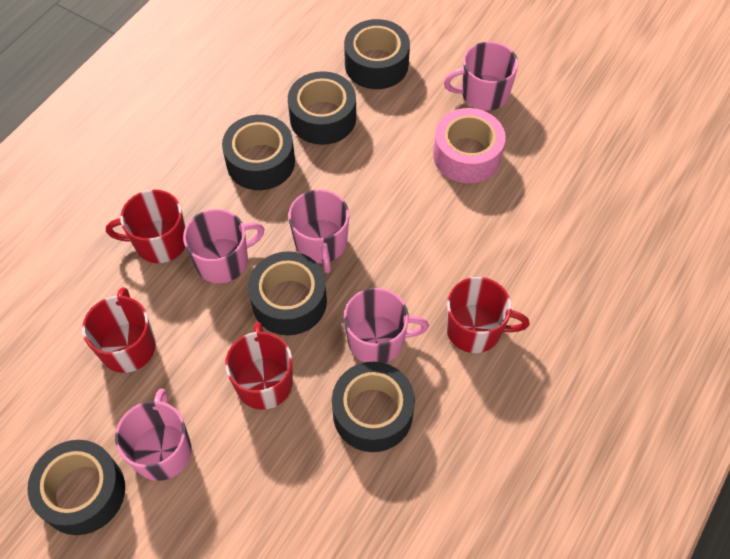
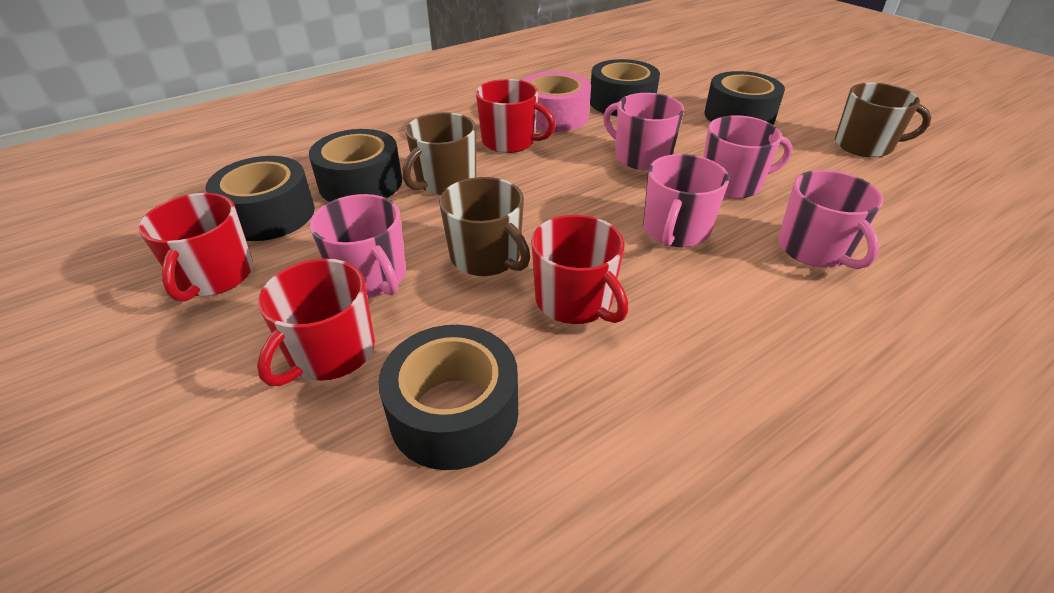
black tape: [27,440,125,535] [222,115,295,190] [248,251,327,335] [288,71,356,145] [332,362,415,452] [344,19,410,89] = 6 -> [205,156,315,241] [309,129,402,202] [379,325,518,470] [590,59,660,116] [704,71,785,125] = 5
brown mug: none = 0 -> [402,112,476,195] [439,177,530,276] [835,83,931,158] = 3

